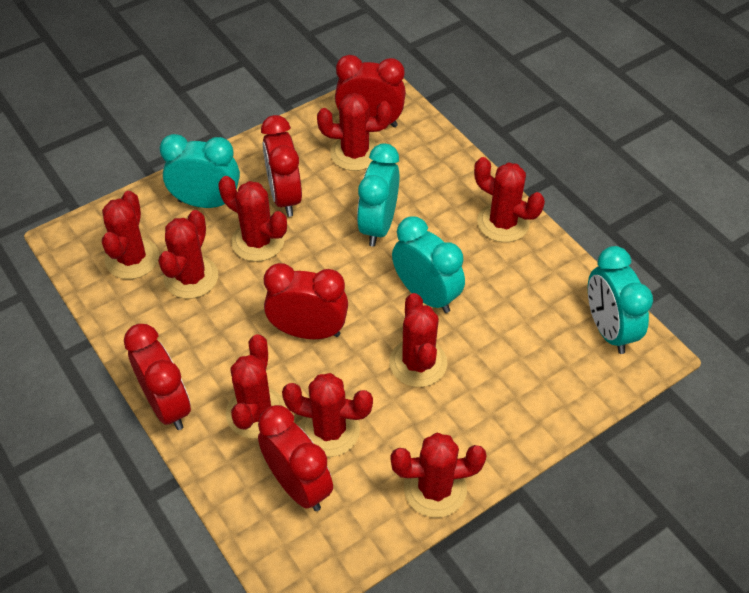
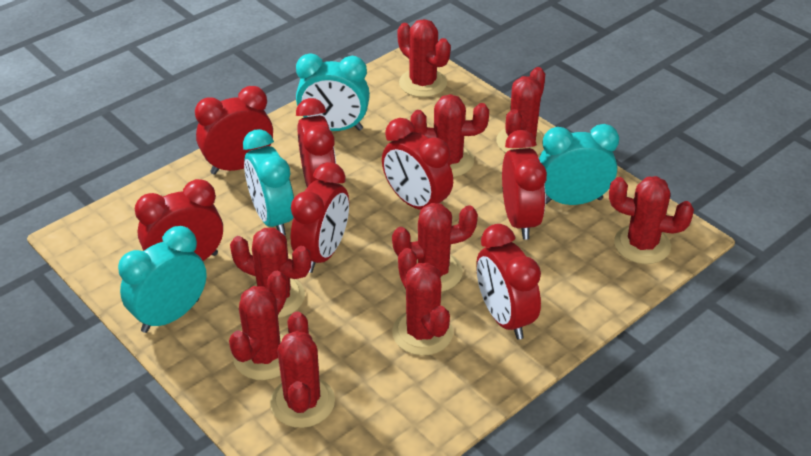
red clock: [124,324,191,430] [258,405,333,511] [261,115,302,217] [264,263,348,339] [335,55,406,127] = 5 -> [134,179,223,261] [195,86,273,175] [291,162,349,273] [296,98,336,187] [382,118,453,210] [476,224,541,340] [502,130,547,240] = 7

